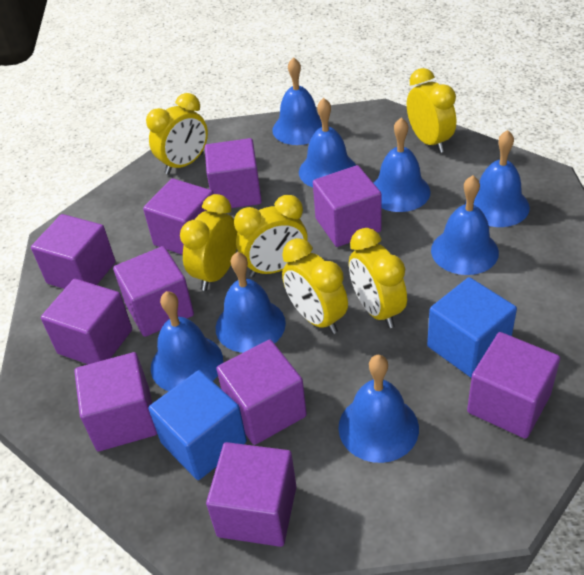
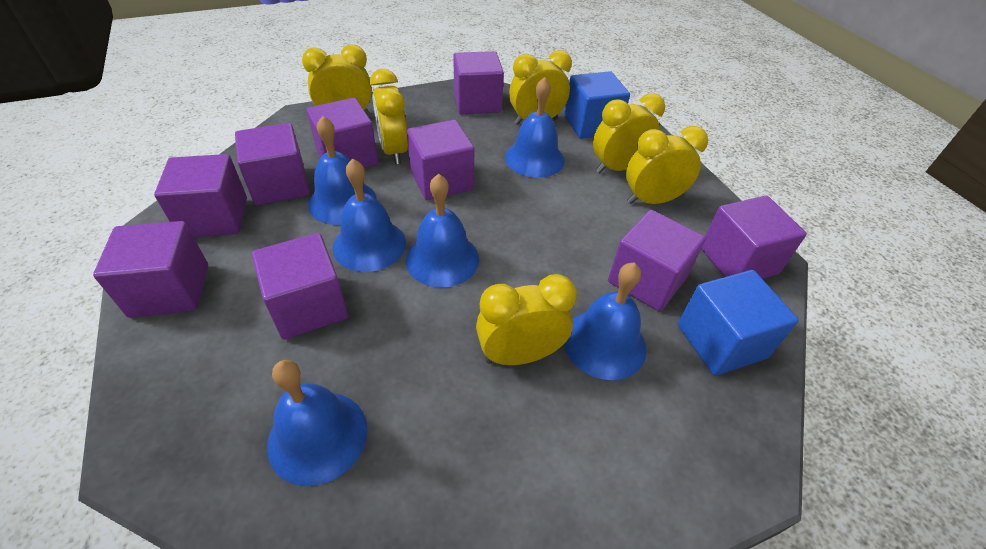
blue bell: [151,291,223,391] [216,252,286,353] [272,57,322,145] [299,98,356,187] [338,355,419,463] [373,118,430,212] [431,175,499,275] [465,130,530,227] = 8 -> [267,360,368,486] [308,116,377,225] [333,159,406,272] [406,174,479,287] [505,77,565,178] [564,262,647,380] = 6
purple cube: [31,214,116,289] [41,279,132,364] [74,352,157,451] [113,246,194,337] [143,178,214,255] [205,138,262,208] [206,442,296,547] [216,340,307,445] [313,165,382,247] [467,332,560,439] = 10 -> [93,221,208,318] [154,154,247,237] [235,123,310,205] [252,233,348,340] [306,98,378,168] [407,120,475,200] [453,51,504,114] [608,210,706,312] [702,196,807,279] = 9

